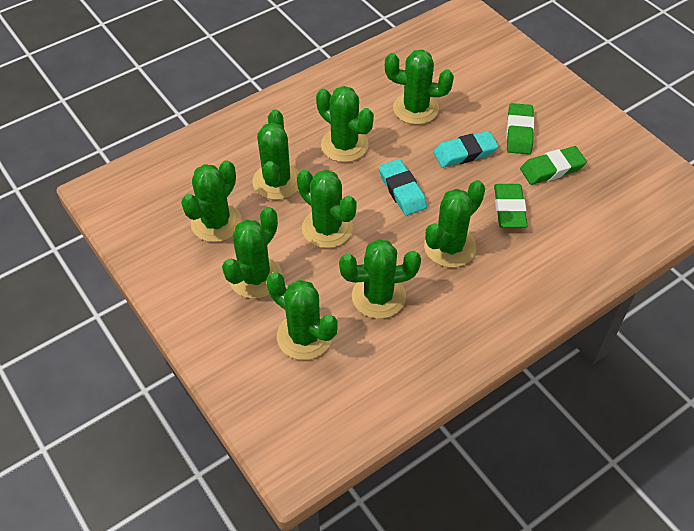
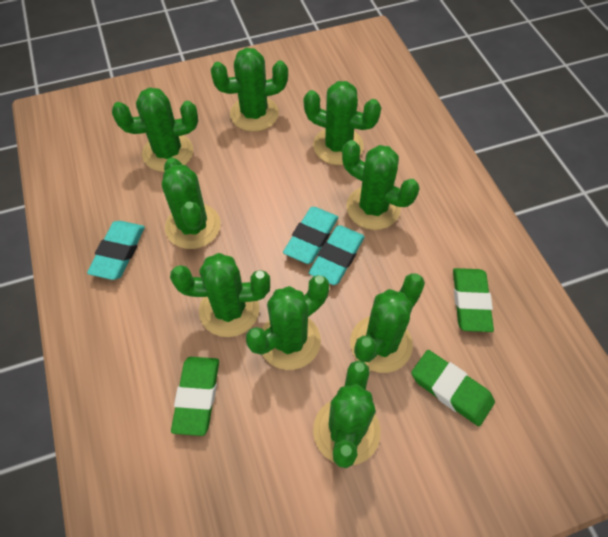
turquoise eraser: [379,159,427,216] [434,131,499,168] = 2 -> [87,221,145,280] [283,207,338,264] [309,225,365,285] = 3

